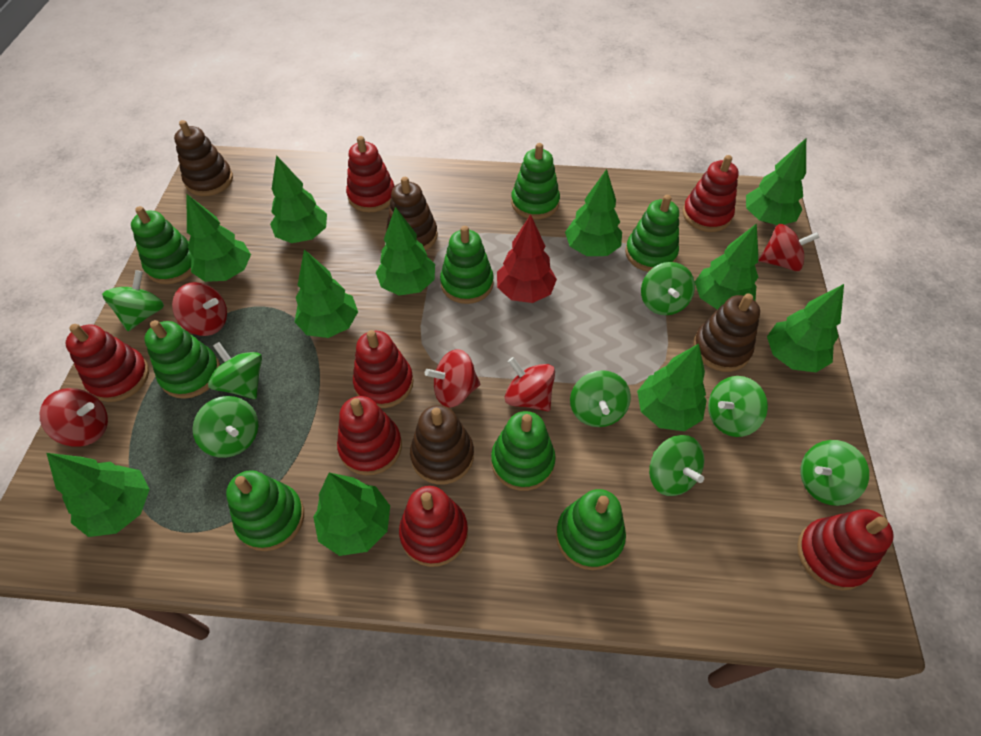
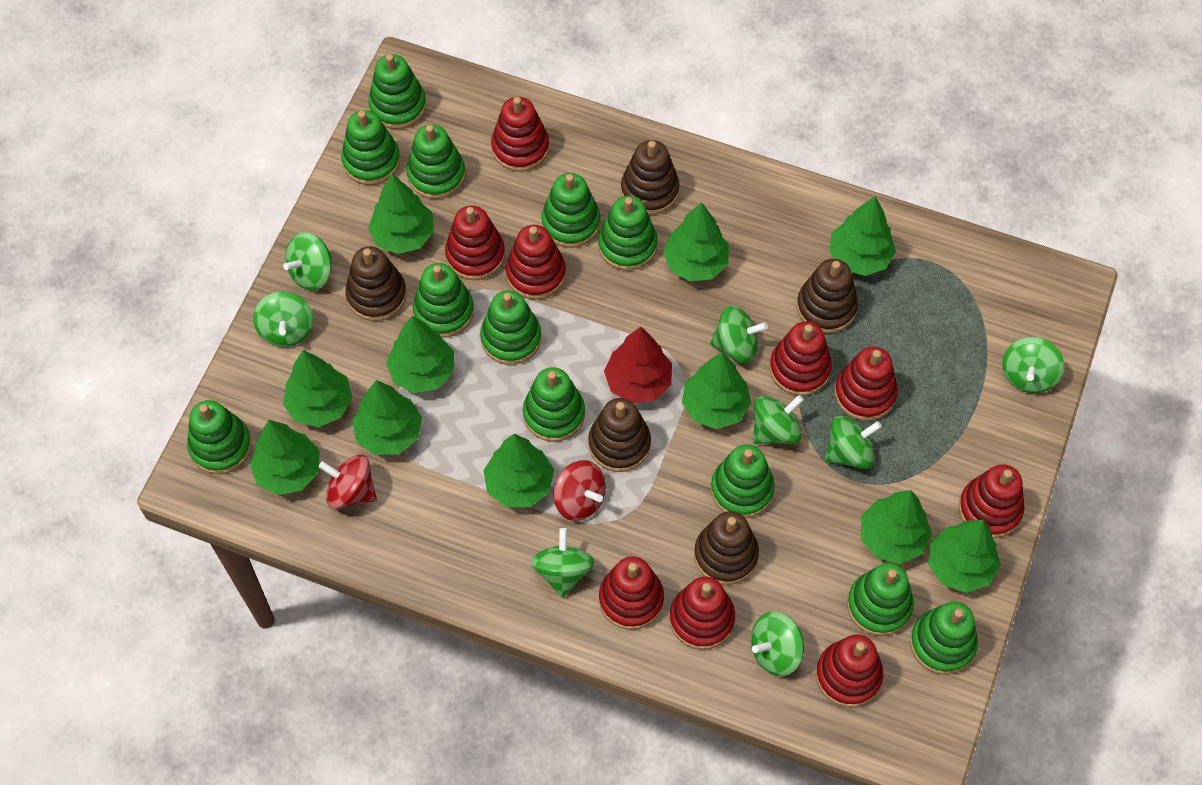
brown stacking toy: [174,120,233,196] [386,177,438,251] [410,405,474,484] [693,293,760,372] = 4 -> [345,246,407,321] [588,398,651,472] [621,140,680,215] [694,511,759,585] [797,259,858,333] = 5
green stacking toy: [131,206,193,284] [144,320,220,399] [226,470,304,551] [440,226,494,304] [491,411,556,491] [511,143,560,219] [556,489,626,570] [625,195,679,272] = 8 -> [187,400,252,474] [341,110,400,185] [368,54,426,129] [406,124,466,199] [413,263,474,337] [480,290,541,365] [523,367,585,442] [541,173,600,248] [598,196,657,271] [711,444,775,518] [847,563,914,636] [910,602,978,675] = 12
red spinning top: [40,388,108,447] [172,282,227,336] [425,349,480,408] [505,357,555,411] [759,224,820,271] = 5 -> [319,455,377,509] [553,460,606,521] = 2
red stacking toy: [65,324,149,402] [337,396,402,475] [346,136,394,212] [353,330,413,408] [399,486,468,567] [683,155,739,232] [797,509,894,590] = 7 -> [445,206,505,280] [491,97,549,172] [506,225,566,300] [599,556,664,630] [669,577,735,650] [769,321,832,396] [816,635,883,707] [835,346,898,421] [959,464,1024,538] = 9

